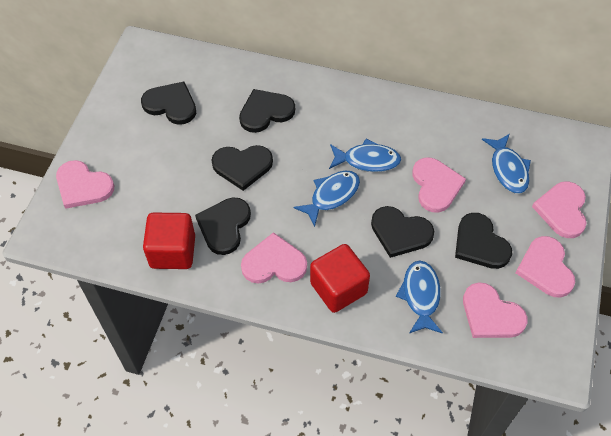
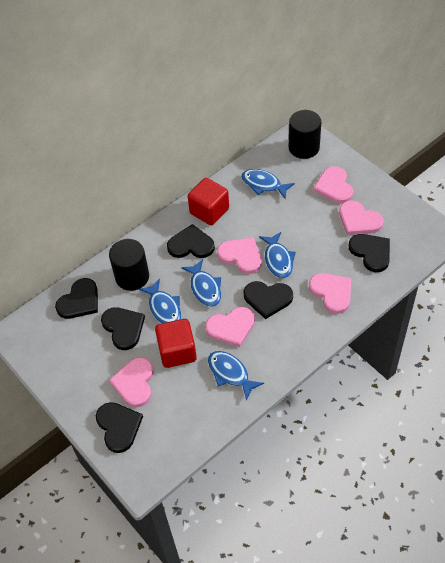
black cylinder: none = 0 -> [109,239,149,291] [289,110,321,159] = 2
blue fish: [293,171,360,227] [329,139,401,172] [396,260,443,334] [482,134,531,193] = 4 -> [139,279,181,324] [181,259,221,307] [208,351,264,400] [241,169,295,199] [259,232,296,278] = 5

